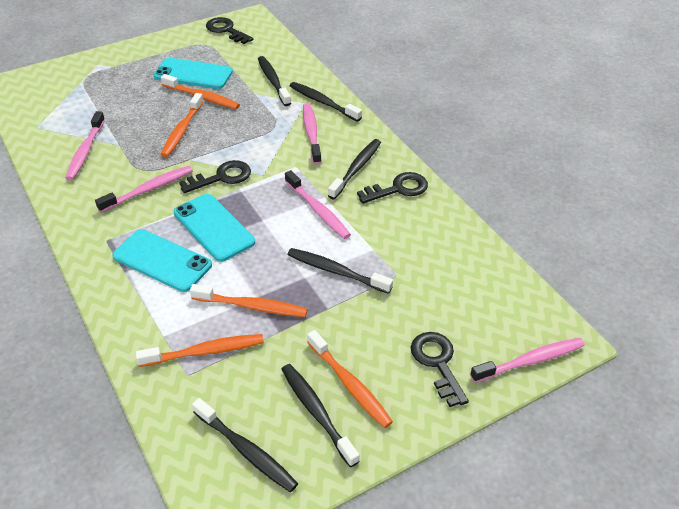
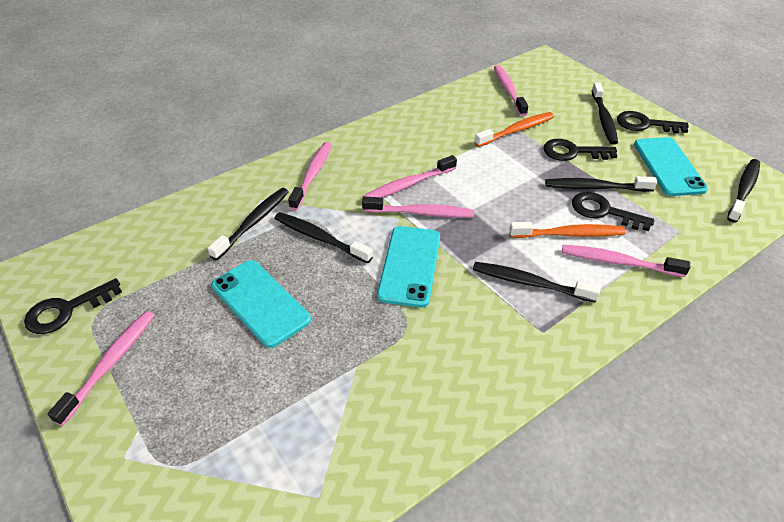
orange toothbrush: [136,334,264,367] [160,93,203,157] [161,74,240,109] [190,284,307,317] [307,330,393,428] = 5 -> [474,112,554,147] [509,222,626,238] = 2
pink toothbrush: [65,111,105,180] [95,166,193,213] [285,170,351,239] [303,103,321,164] [470,338,585,383] = 5 -> [47,311,154,426] [288,142,332,210] [362,196,474,218] [363,155,457,198] [494,65,528,116] [562,245,690,277] = 6

